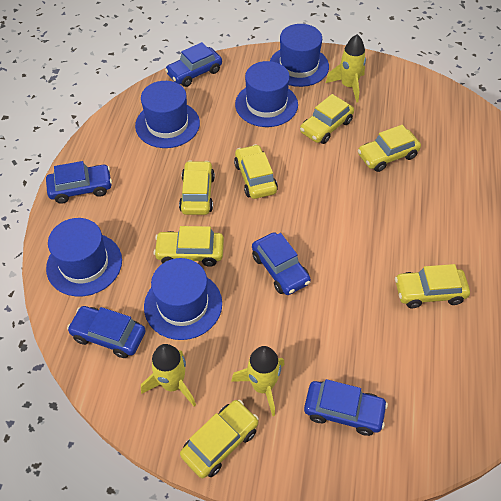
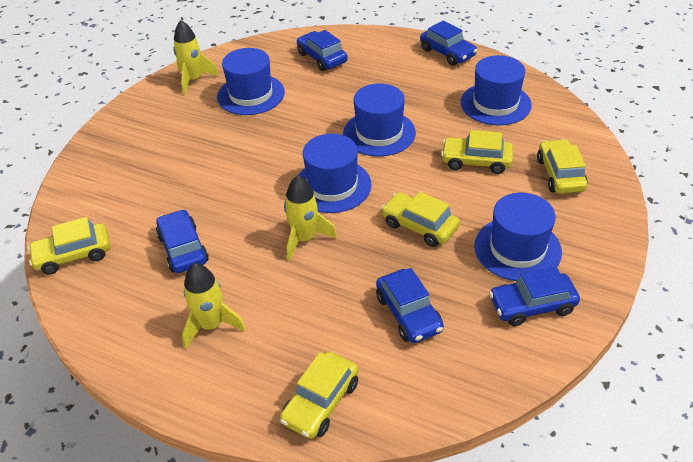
yellow car: [153,226,224,267] [179,160,215,215] [180,400,259,478] [234,144,278,199] [300,94,354,144] [358,125,421,172] [395,264,470,308] = 7 -> [28,217,110,275] [280,351,359,439] [381,192,460,247] [441,130,513,174] [537,139,588,194] = 5

